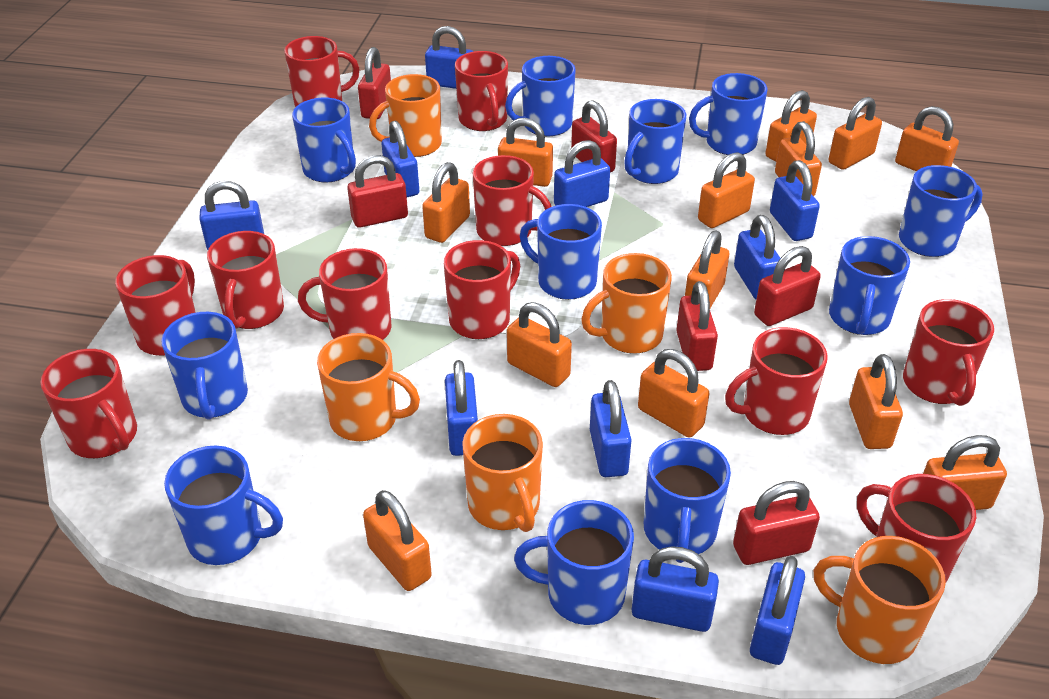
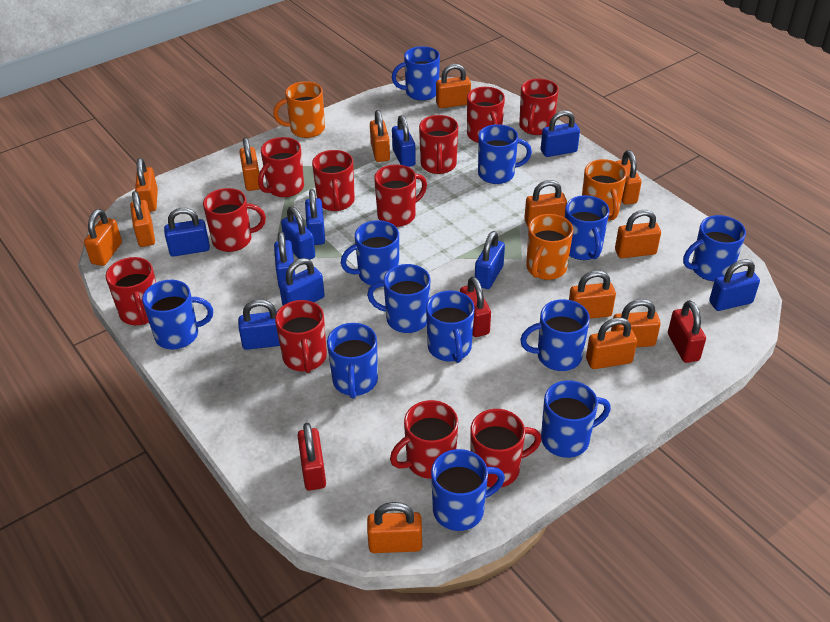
blue mug: [161,312,248,420] [164,446,283,565] [292,97,356,182] [505,56,576,136] [514,500,634,625] [520,204,602,300] [624,99,686,184] [644,438,731,563] [689,73,767,155] [829,236,910,335] [899,165,983,257] = 11 -> [142,280,213,349] [327,323,378,398] [341,220,399,285] [367,264,430,333] [392,46,440,101] [426,290,475,363] [431,449,505,531] [478,124,532,184] [520,299,590,371] [541,380,611,458] [565,195,610,260] [683,215,746,281] = 12
orange mug: [317,333,420,441] [369,74,442,157] [462,414,543,532] [581,253,672,354] [814,536,946,664] = 5 -> [273,81,325,138] [526,214,573,280] [582,159,627,221] = 3
red padlock: [347,155,408,228] [358,47,391,119] [571,100,617,172] [676,281,718,371] [733,481,820,565] [754,246,821,326] = 6 -> [297,423,326,491] [460,276,491,337] [668,300,706,363] = 3

